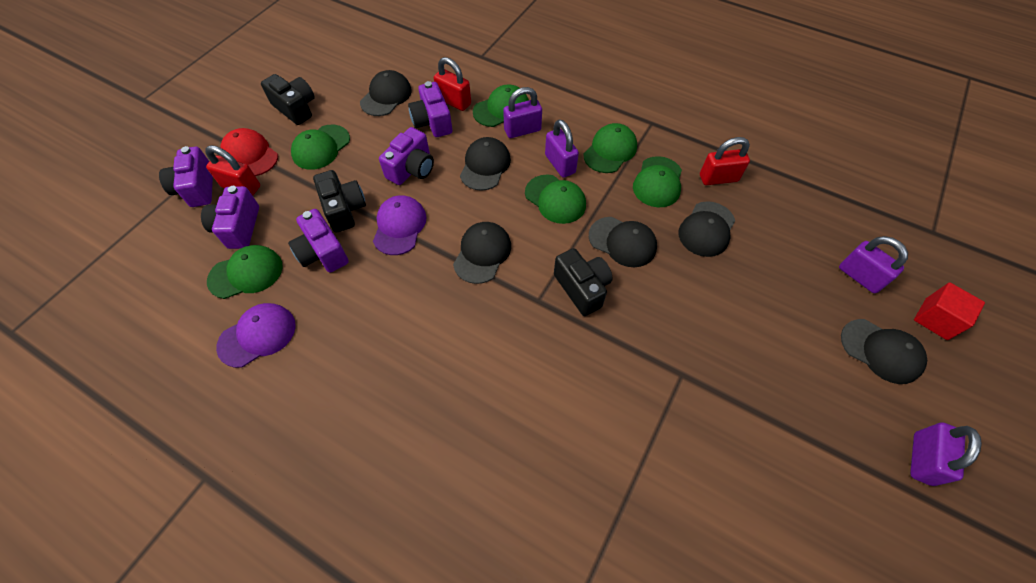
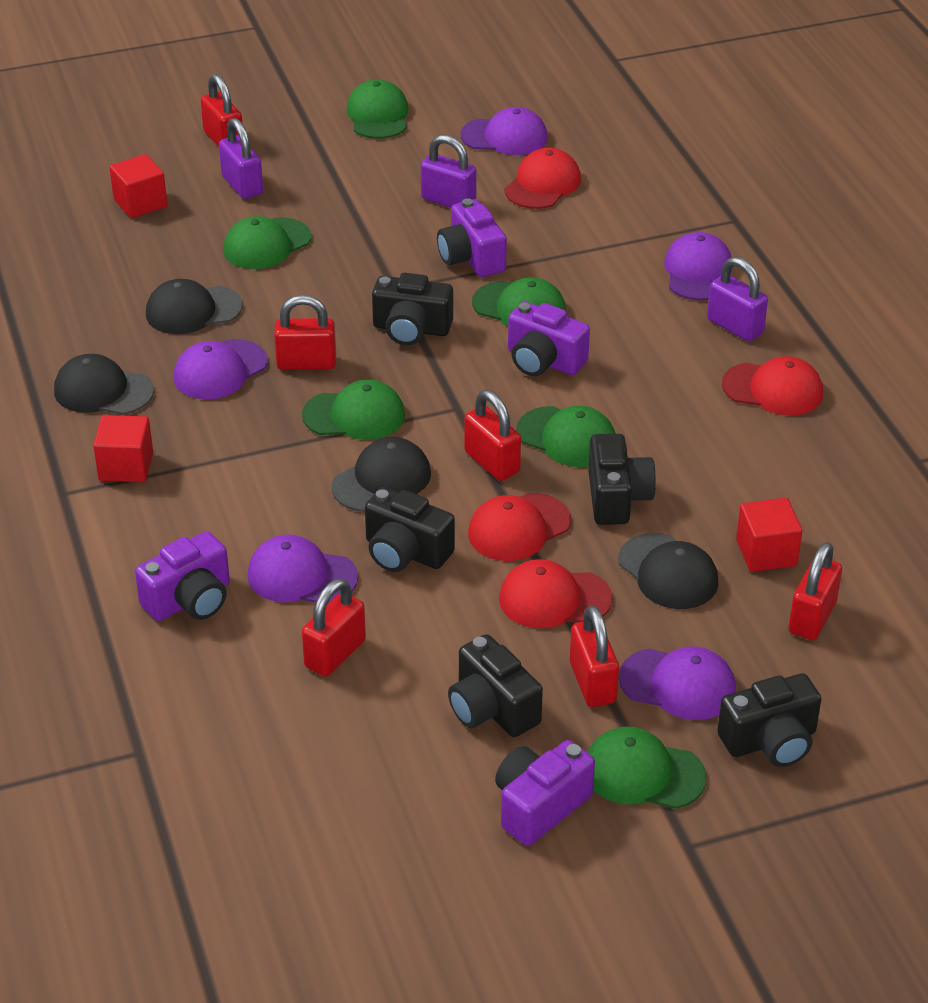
black camera: [261,74,315,125] [313,170,366,233] [554,248,613,316] = 3 -> [365,487,455,572] [372,273,453,345] [448,634,543,737] [588,434,656,525] [717,673,821,767] = 5
black cap: [360,70,412,116] [453,222,511,284] [460,137,511,191] [589,217,657,267] [679,201,735,257] [841,319,927,384] = 6 -> [54,354,154,415] [146,279,243,334] [332,437,431,512] [618,533,719,609] = 4
purple camera: [159,146,213,207] [201,186,259,249] [288,209,349,273] [379,127,434,185] [408,81,453,137] = 5 -> [135,531,230,621] [437,198,507,277] [495,740,595,846] [508,302,590,376] = 4
purple cap: [216,303,296,368] [373,195,427,255] = 2 -> [174,339,268,400] [248,534,358,603] [460,107,548,155] [618,646,736,720] [664,232,732,300] = 5
purple padlock: [503,87,542,138] [545,119,579,178] [839,236,908,293] [910,423,982,486] = 4 -> [219,118,263,199] [421,134,477,208] [707,257,768,341] = 3
red cap: [220,128,278,176] = 1 -> [468,493,571,561] [499,559,613,629] [505,148,581,209] [722,356,823,416] = 4
red cube: [914,282,985,340] = 1 -> [93,415,153,482] [109,154,167,218] [736,498,802,572] = 3
red padlock: [205,145,260,196] [434,57,471,111] [700,137,750,185] = 3 -> [201,74,242,147] [274,295,336,370] [302,578,366,677] [464,390,521,481] [570,605,619,707] [789,542,842,640] = 6

